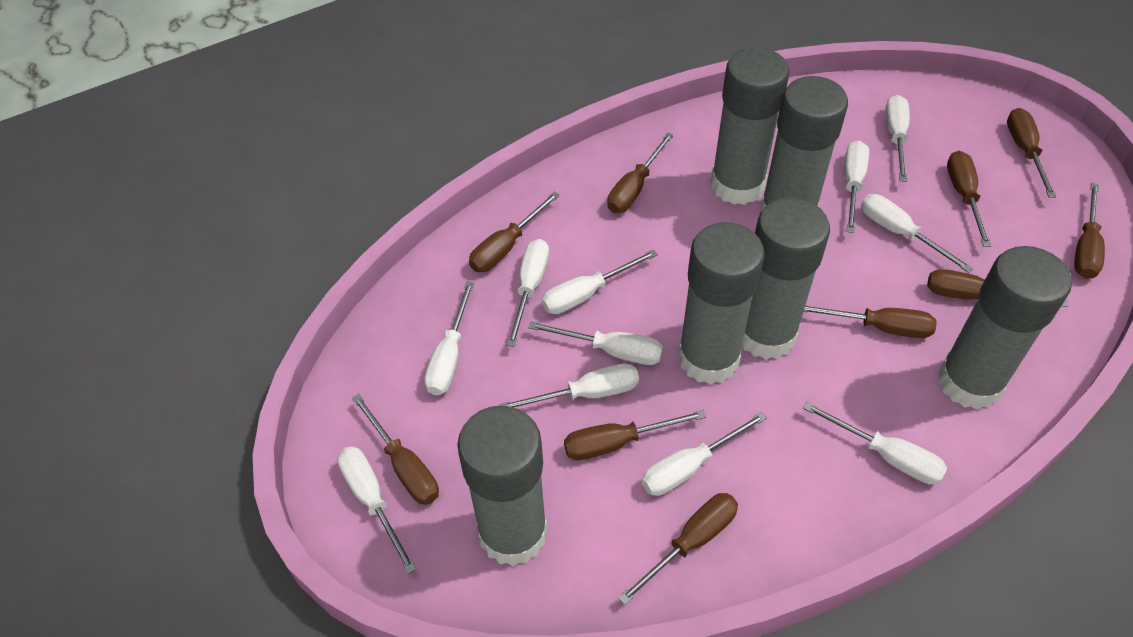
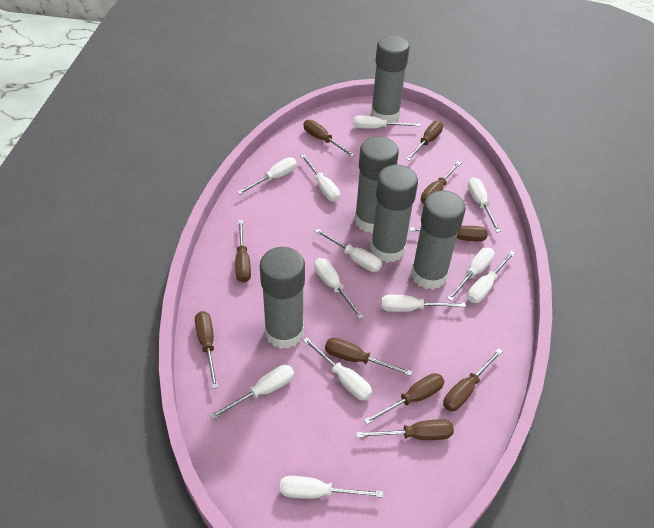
grey glue stick: [457,405,548,566] [678,222,765,385] [711,47,790,205] [742,197,830,359] [760,76,848,213] [938,246,1072,409] = 6 -> [260,247,305,349] [355,136,399,233] [370,165,418,263] [371,35,410,122] [411,190,466,290] = 5
white screwdriver: [337,446,416,574] [425,281,474,395] [499,363,639,408] [507,239,549,347] [528,321,663,365] [542,250,658,314] [642,412,767,496] [803,402,947,484] [844,140,869,233] [861,194,973,273] [885,95,910,182] = 11 -> [210,365,294,420] [237,157,297,195] [280,476,384,499] [301,154,340,202] [303,337,372,400] [314,258,364,319] [315,229,382,272] [354,115,420,129] [381,295,466,312] [447,248,494,301] [467,251,515,303] [468,177,501,232] = 12

